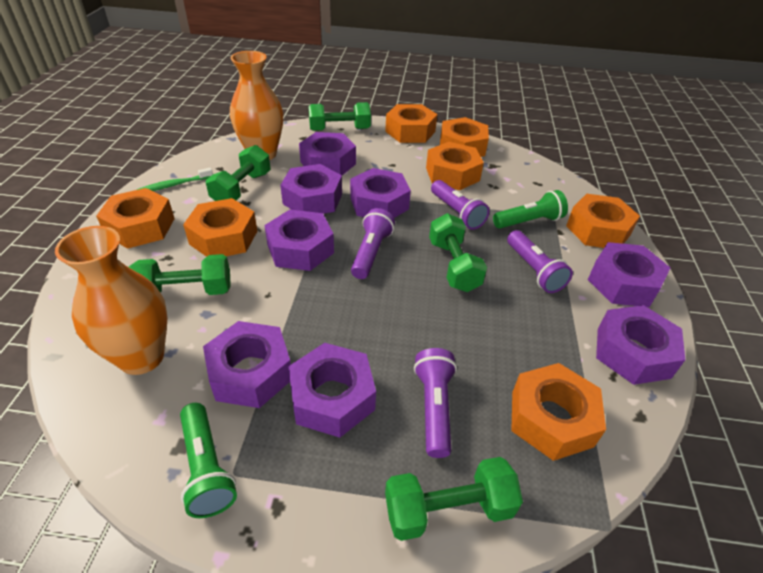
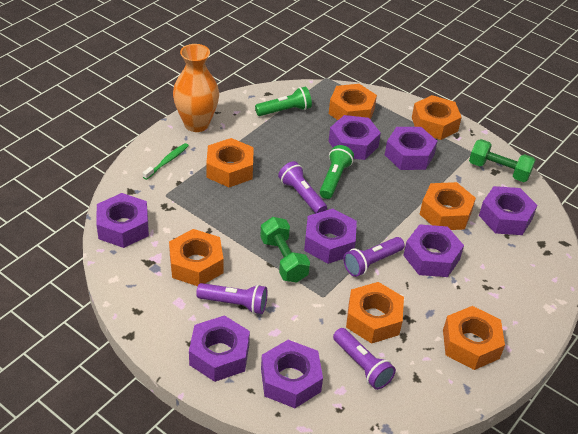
green dumbbell: [129,254,231,295] [206,145,271,201] [309,102,371,131] [385,457,523,541] [429,213,487,292] = 5 -> [260,217,310,282] [469,139,536,182] = 2
orange vase: [55,226,167,375] [230,51,283,160] = 2 -> [173,44,219,132] = 1

